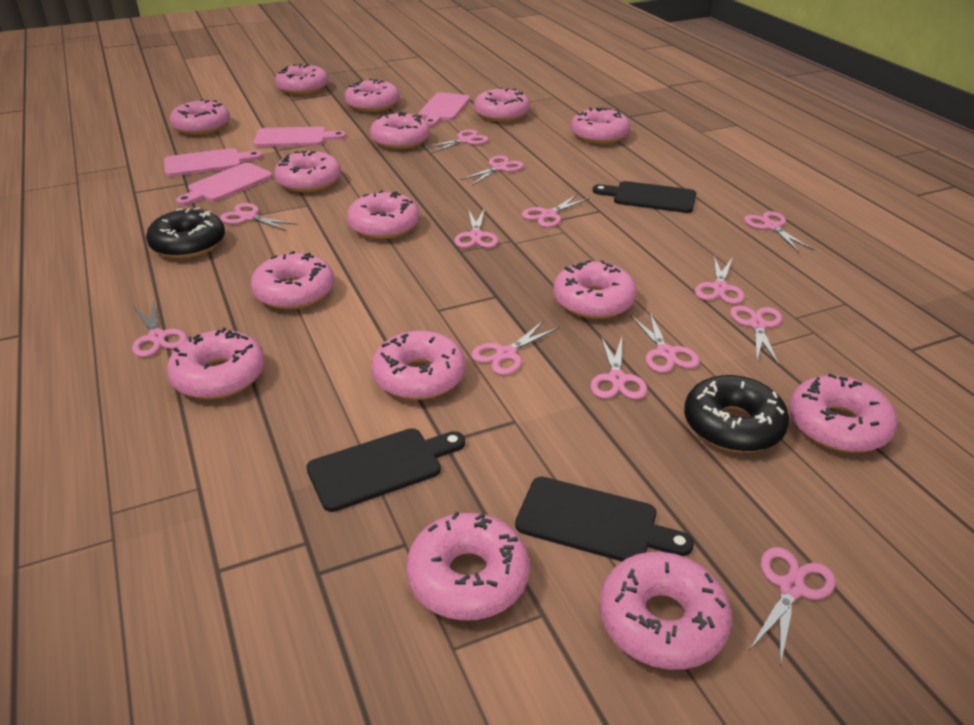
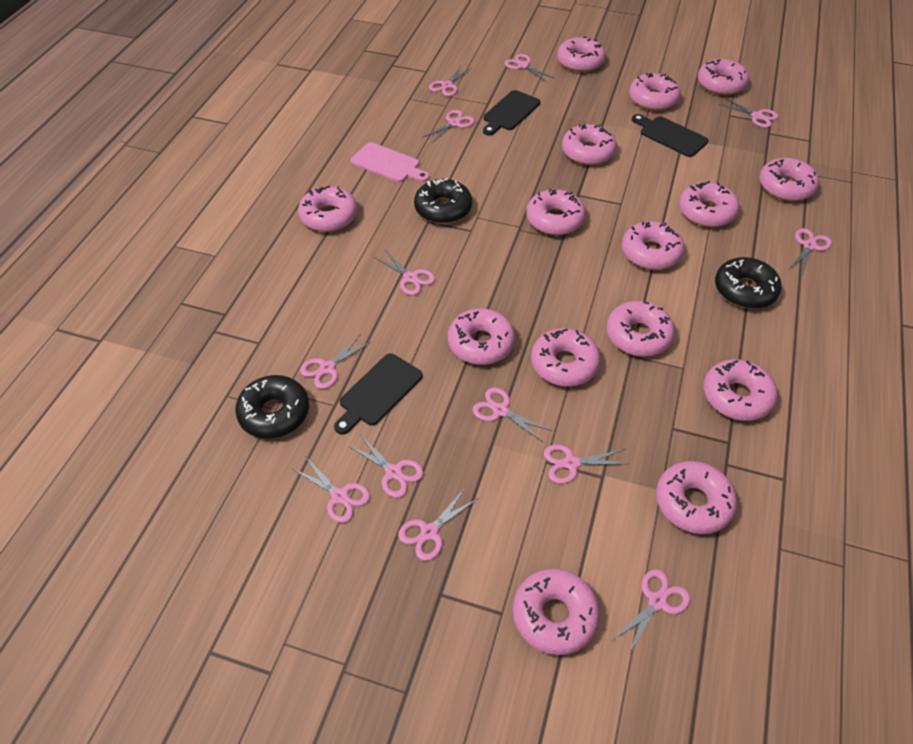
black donut: [146,207,225,258] [684,375,789,452] = 2 -> [235,375,309,439] [414,178,472,224] [715,257,782,309] = 3
pink cutting board: [164,148,262,177] [176,163,272,206] [254,126,346,147] [418,92,470,127] = 4 -> [351,142,429,182] = 1

